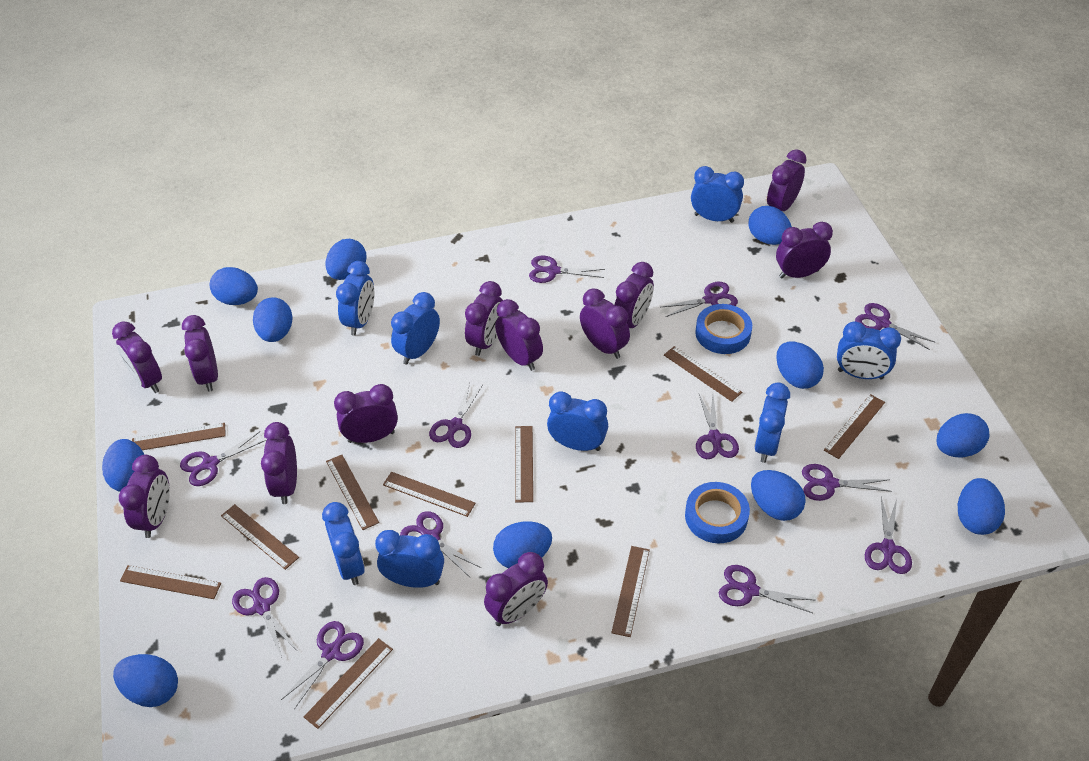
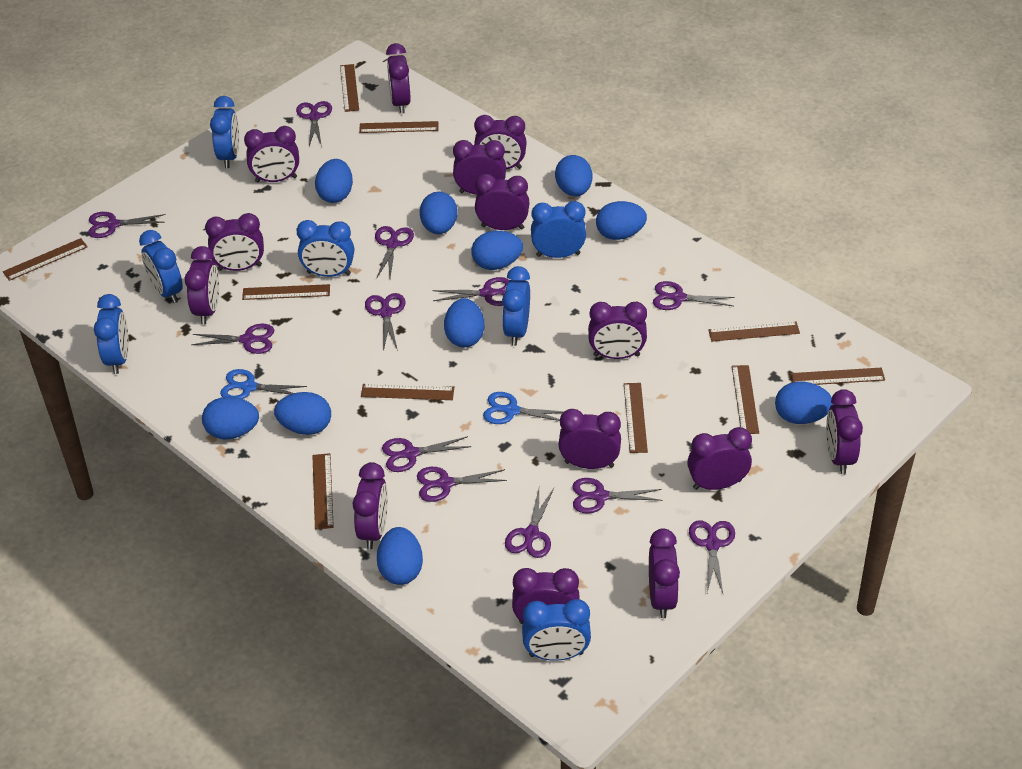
blue clock: [322,502,365,585] [336,261,374,336] [375,530,444,588] [391,292,440,365] [547,392,608,451] [691,166,744,223] [754,382,790,463] [837,321,901,380] = 8 -> [94,294,129,374] [139,230,183,304] [210,96,239,168] [297,220,354,277] [502,266,530,346] [522,599,591,661] [531,201,586,258] = 7
blue egg: [102,439,145,492] [113,654,178,707] [210,267,258,305] [253,297,293,342] [326,239,366,280] [493,521,552,568] [749,206,792,245] [751,470,806,521] [776,342,824,389] [937,413,990,457] [958,478,1005,535] = 11 -> [202,397,259,440] [274,392,331,435] [315,159,353,203] [377,527,423,585] [420,192,458,234] [444,298,484,348] [471,231,523,270] [555,155,592,196] [596,201,647,240] [775,382,833,424] = 10
blue scissors: none = 0 -> [220,369,307,399] [483,392,565,424] = 2
blue tape: [685,482,750,543] [695,304,752,354] = 2 -> none = 0
purple clock: [112,321,162,393] [119,455,170,538] [182,315,218,392] [261,422,297,504] [334,384,398,443] [465,281,503,356] [484,552,548,626] [495,299,543,371] [580,288,630,359] [614,262,654,328] [767,149,807,211] [776,222,833,279] = 12 -> [185,246,219,325] [205,213,264,271] [244,126,299,183] [353,462,388,549] [386,43,411,114] [453,140,506,195] [474,115,527,169] [475,174,530,230] [512,568,579,624] [558,409,621,469] [588,302,647,359] [649,528,680,618] [687,427,752,490] [826,389,863,474] = 14

